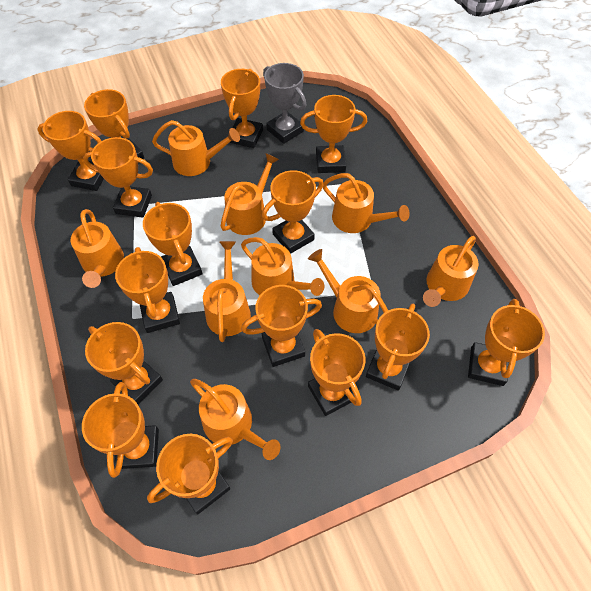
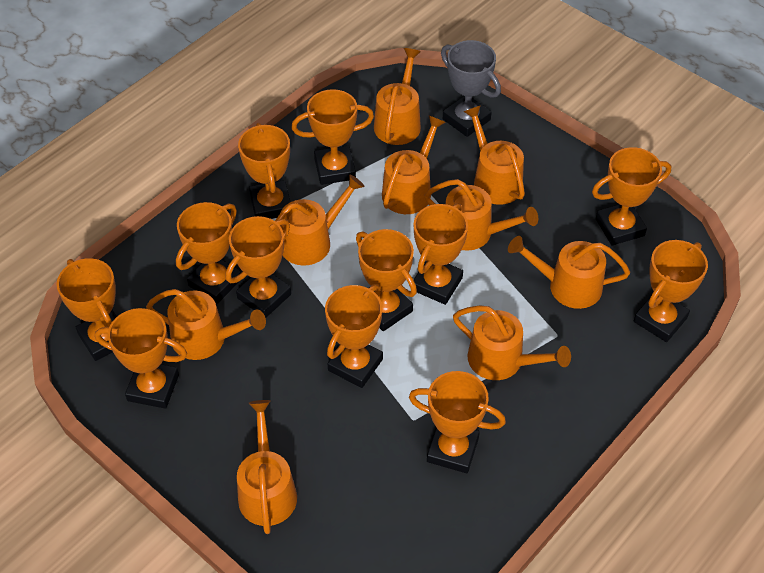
orange trophy: [37,111,104,191] [82,382,159,478] [83,137,153,218] [84,89,144,159] [85,322,163,404] [115,247,180,333] [143,202,202,286] [147,434,233,514] [221,69,263,148] [241,285,322,367] [262,170,324,254] [300,95,367,173] [308,329,365,416] [366,304,430,391] [468,299,545,386] = 15 -> [57,258,117,361] [95,308,187,409] [176,202,241,304] [225,216,291,318] [238,123,290,219] [291,89,374,185] [325,285,383,388] [356,229,417,331] [409,371,506,473] [414,203,468,305] [592,147,671,245] [634,240,708,342] = 12

